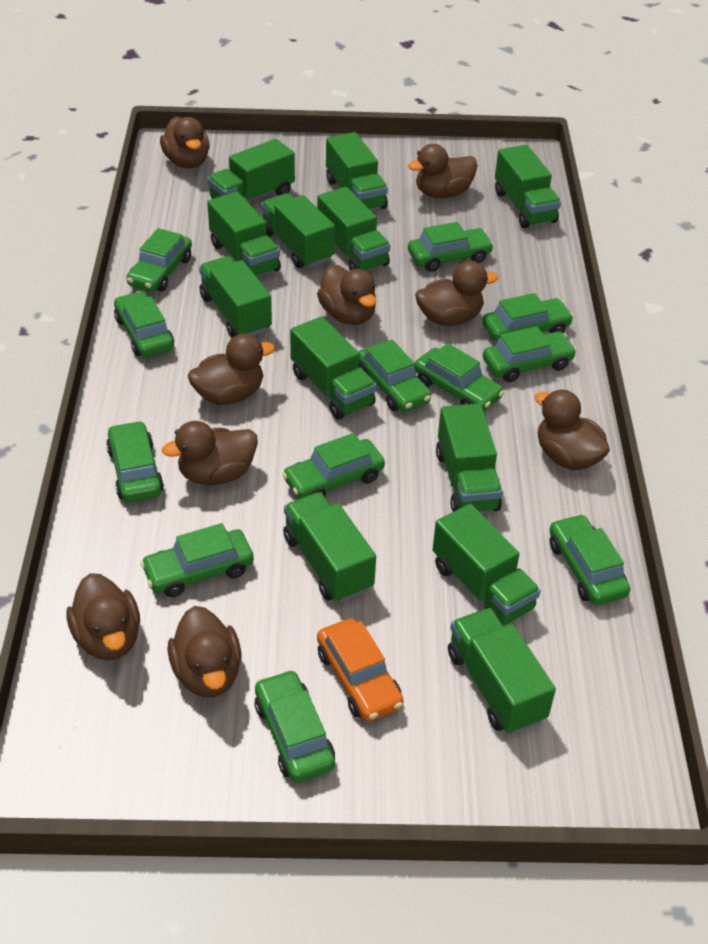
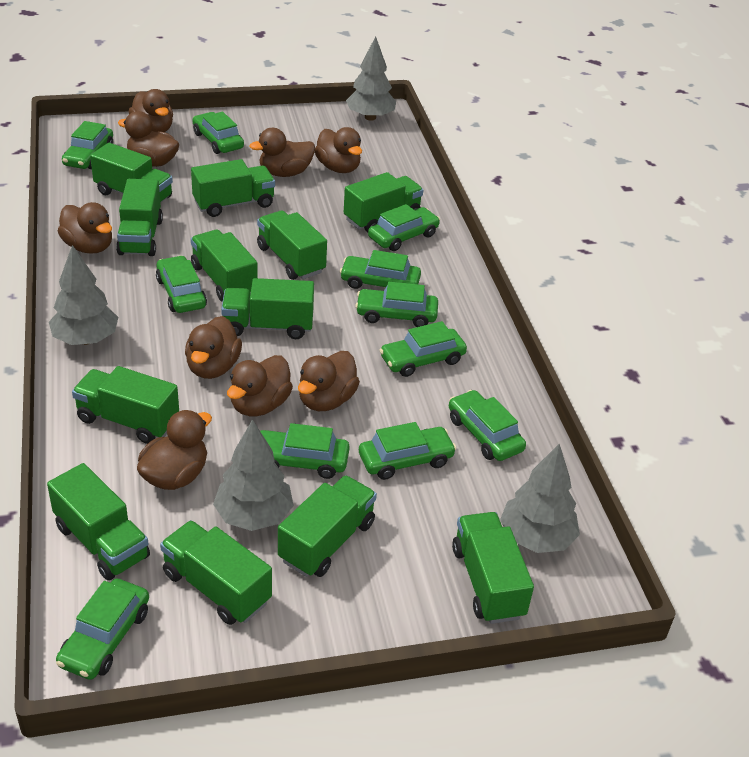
green car: [106,421,164,502] [114,291,174,357] [126,228,192,292] [141,523,254,597] [255,670,335,782] [282,433,385,499] [358,340,431,412] [408,222,494,272] [414,343,504,412] [482,293,574,342] [483,326,577,382] [550,514,630,605] = 12 -> [56,578,149,680] [62,121,113,169] [156,256,207,313] [192,112,244,154] [260,423,350,479] [340,250,421,289] [355,282,438,327] [359,422,457,480] [368,204,440,251] [380,321,467,377] [449,390,526,461] = 11
grey tree: none = 0 -> [49,245,118,345] [213,419,294,531] [346,36,396,121] [500,444,580,553] = 4
orange car: [317,618,404,722] = 1 -> none = 0

